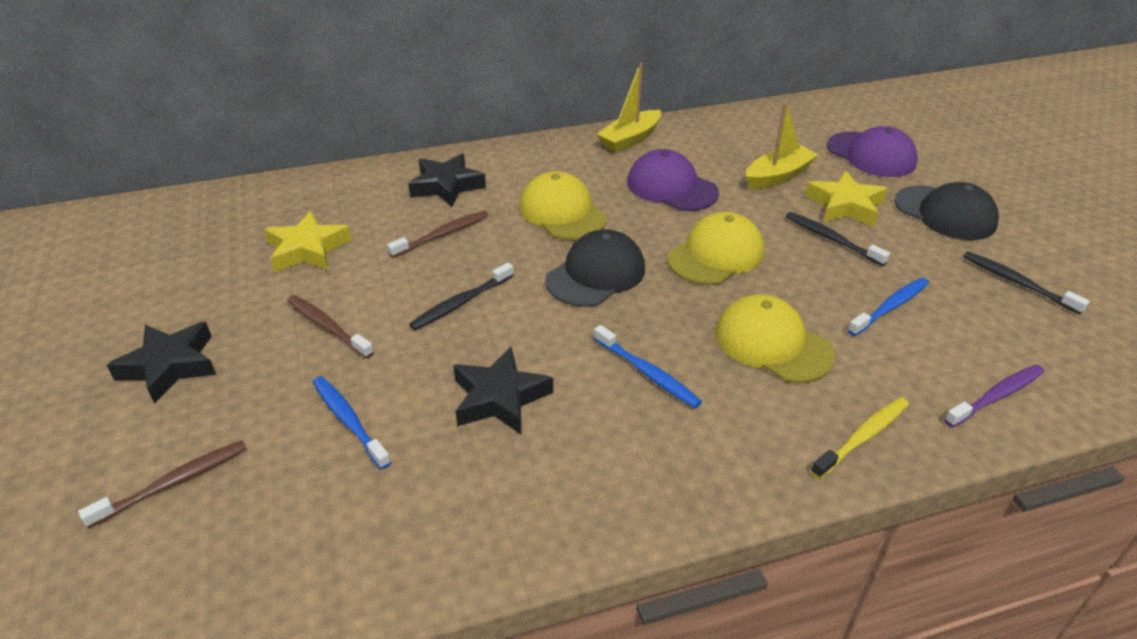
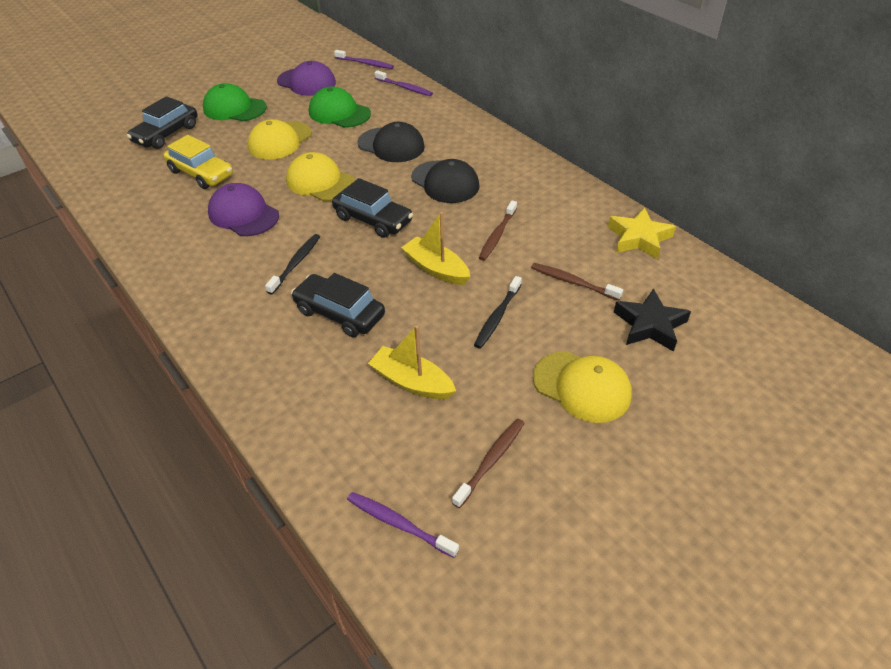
black car: none = 0 -> [127,96,198,149] [291,273,385,337] [332,178,413,238] = 3
black star: [107,322,216,404] [408,154,486,207] [453,347,553,434] = 3 -> [614,288,691,352] = 1
black toothbrush: [409,263,514,330] [786,212,890,266] [963,252,1090,315] = 3 -> [265,234,320,295] [474,276,522,349] = 2
blue toothbrush: [313,376,391,469] [594,325,702,408] [848,278,929,336] = 3 -> none = 0
green cap: none = 0 -> [203,83,267,121] [309,86,371,128] = 2
purple toothbrush: [944,364,1044,427] = 1 -> [334,50,394,69] [347,492,459,558] [375,70,433,96] = 3
yellow car: none = 0 -> [163,135,233,189] = 1
yellow star: [264,211,352,272] [805,171,888,226] = 2 -> [608,207,676,259] = 1
yellow toothbrush: [811,397,909,479] = 1 -> none = 0

